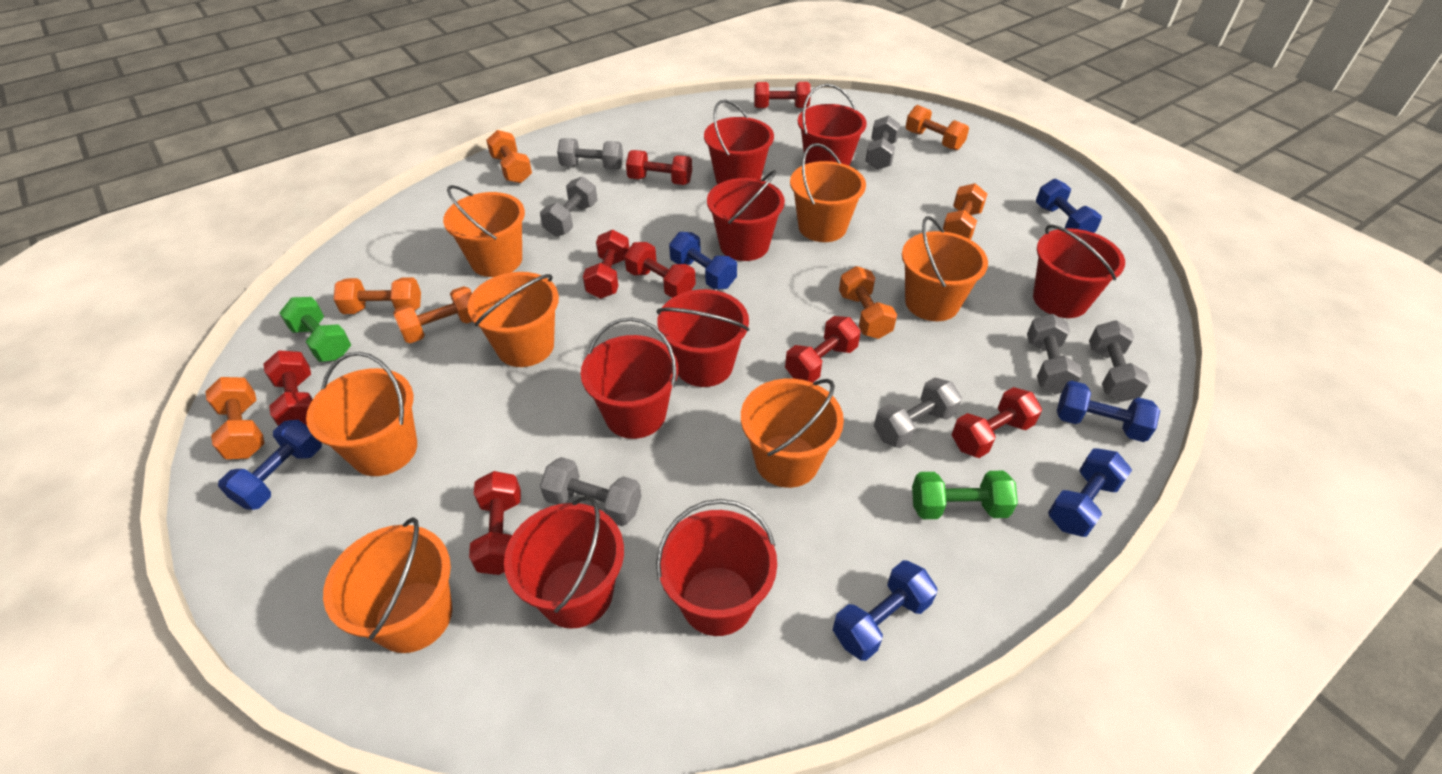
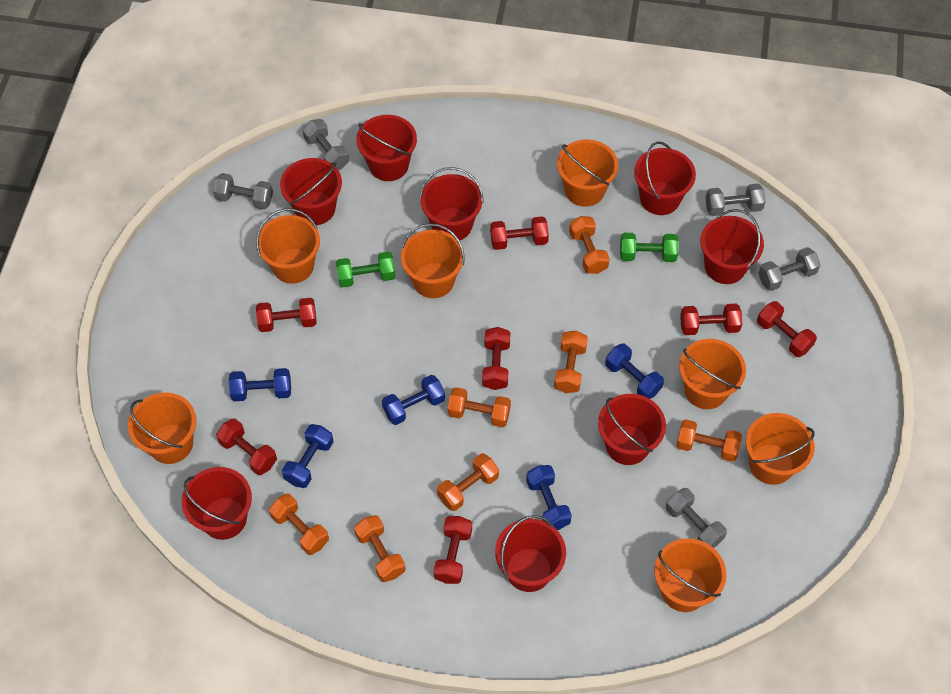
blue dumbbell: [218,420,322,510] [669,232,737,289] [833,560,937,661] [1036,179,1102,233] [1048,448,1132,537] [1057,381,1160,442] = 6 -> [229,368,291,402] [282,424,333,488] [382,375,445,425] [526,465,572,530] [605,344,664,399] = 5
grey dumbbell: [540,177,598,236] [540,457,642,526] [557,138,623,170] [865,115,900,170] [874,377,962,448] [1027,314,1083,394] [1089,320,1150,402] = 7 -> [213,173,273,210] [303,119,349,170] [666,488,727,548] [706,183,766,216] [758,247,821,291] = 5
red dumbbell: [264,350,313,426] [469,471,521,575] [583,230,629,299] [624,242,696,298] [626,150,692,185] [754,82,811,108] [785,316,861,383] [952,387,1042,458] = 8 -> [216,419,277,475] [256,298,317,332] [434,516,472,584] [482,327,511,390] [490,216,549,250] [680,304,742,335] [757,301,817,357] = 7

